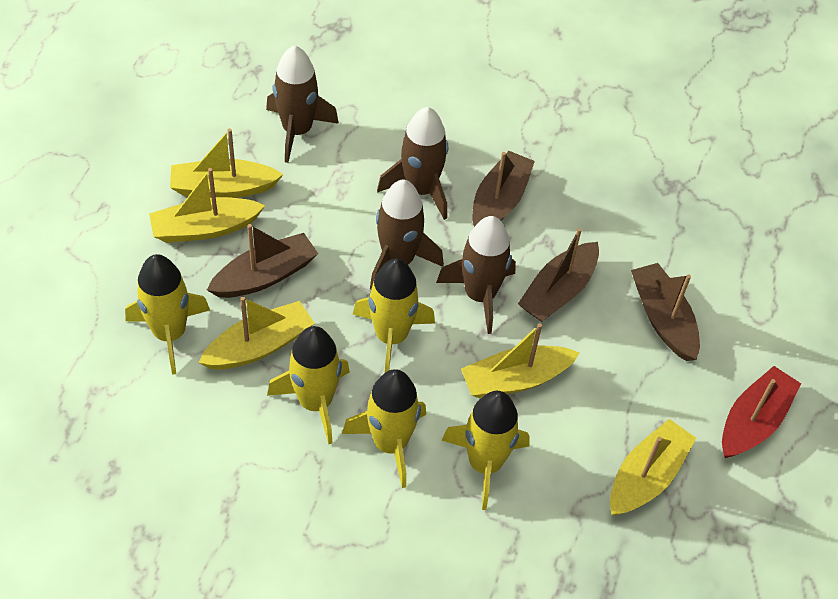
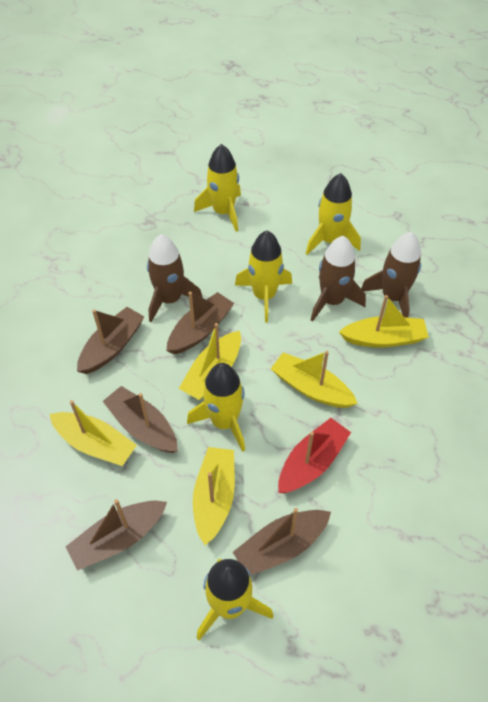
brown boat: [207,224,318,298] [472,151,535,227] [518,228,599,322] [631,263,700,361] = 4 -> [65,499,167,571] [77,307,144,374] [103,386,178,453] [167,291,234,354] [233,508,331,575] = 5
brown rocket: [266,45,339,163] [370,180,444,290] [377,107,448,220] [436,216,516,334] = 4 -> [147,234,203,322] [311,236,366,322] [361,232,421,318] = 3

